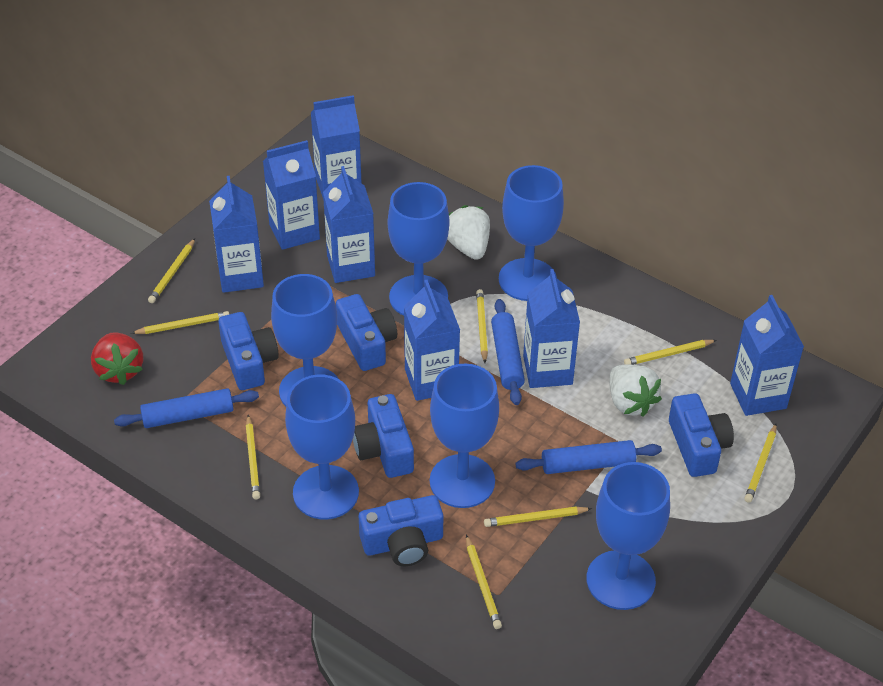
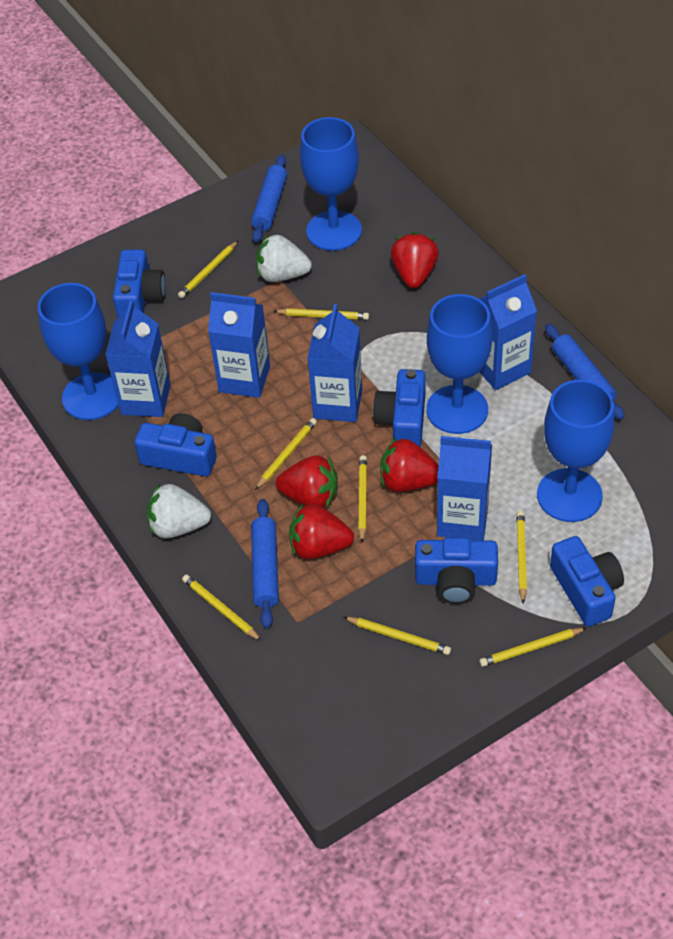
blue carton: [209,176,264,293] [263,140,320,250] [311,95,362,197] [323,166,375,283] [404,280,460,401] [523,269,580,388] [730,295,804,416] = 7 -> [105,300,171,417] [208,292,270,398] [307,304,362,422] [437,436,492,541] [479,274,537,390] = 5
blue goblet: [271,274,338,406] [285,375,359,519] [388,182,449,316] [430,364,499,508] [499,165,564,301] [587,462,670,610] = 6 -> [38,283,119,420] [300,117,362,251] [426,294,492,434] [537,380,615,522] = 4
red strawberry: [91,332,143,385] = 1 -> [276,455,337,508] [289,504,354,559] [380,438,439,492] [391,232,439,288] = 4

